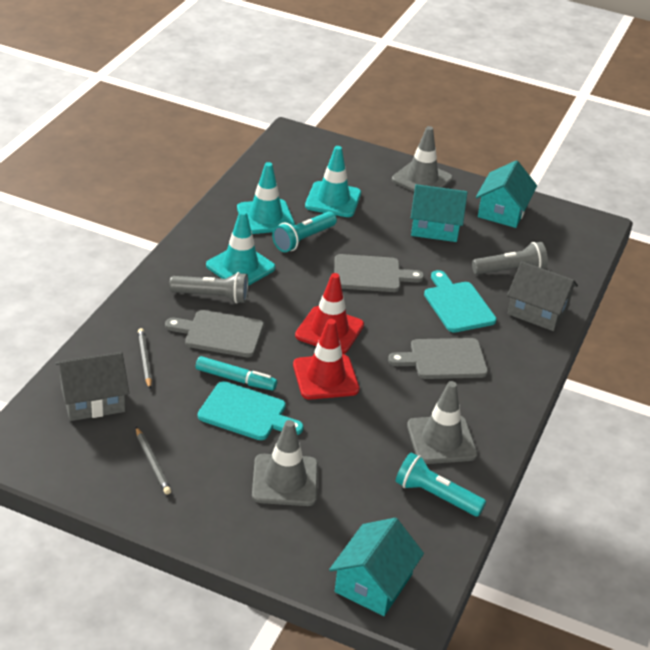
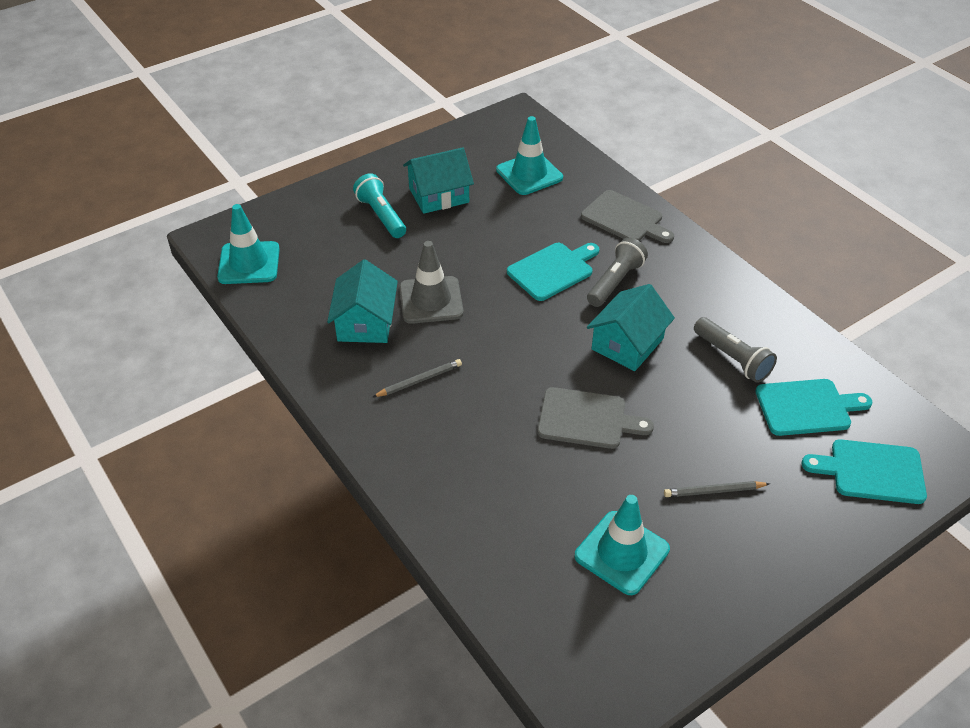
grey cutting board: [165,310,264,357] [334,254,424,292] [388,338,488,379] = 3 -> [537,387,654,449] [581,190,674,243] = 2
grey house: [55,352,129,421] [507,261,578,331] = 2 -> none = 0
grey traffic cone: [252,420,318,506] [392,126,453,192] [407,381,478,464] = 3 -> [399,241,463,324] = 1
red traffic cone: [293,319,359,400] [295,273,364,354] = 2 -> none = 0
turquoise cutting board: [198,381,304,440] [424,270,497,333] = 2 -> [507,243,600,301] [756,379,873,436] [801,439,927,504] = 3
turquoise flashlight: [272,212,337,252] [396,452,486,517] = 2 -> [353,173,406,238] = 1
turquoise marker: [196,356,277,391] = 1 -> none = 0

